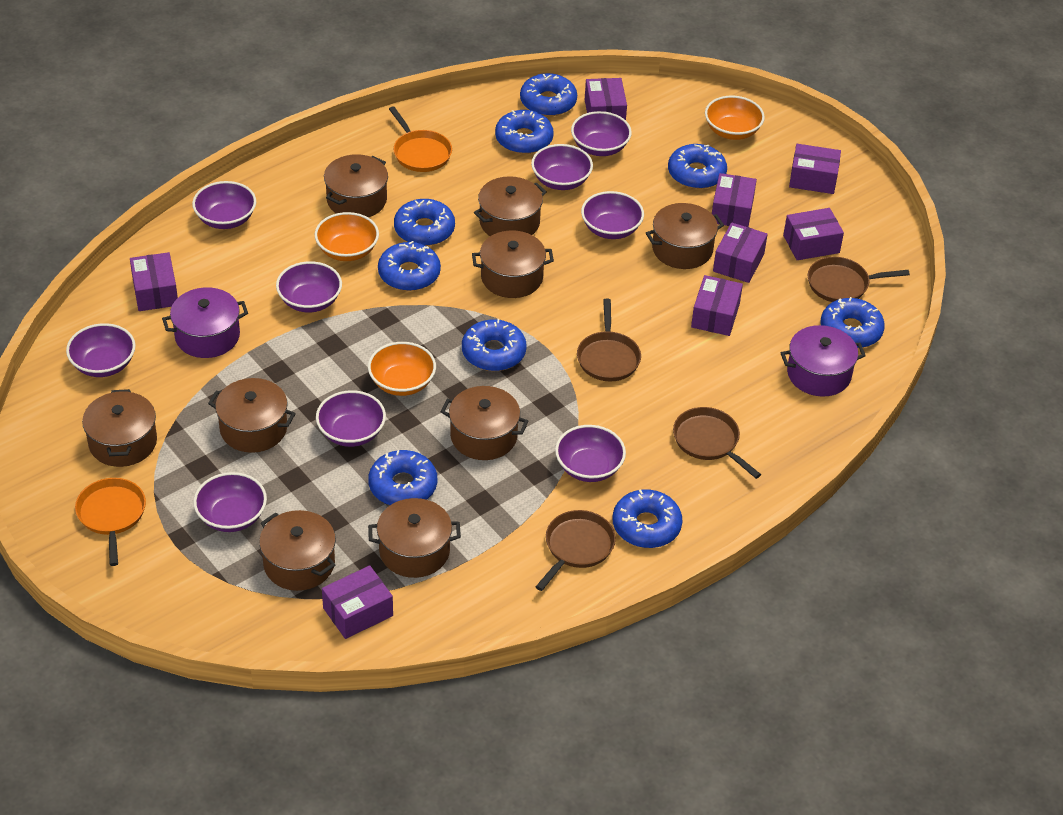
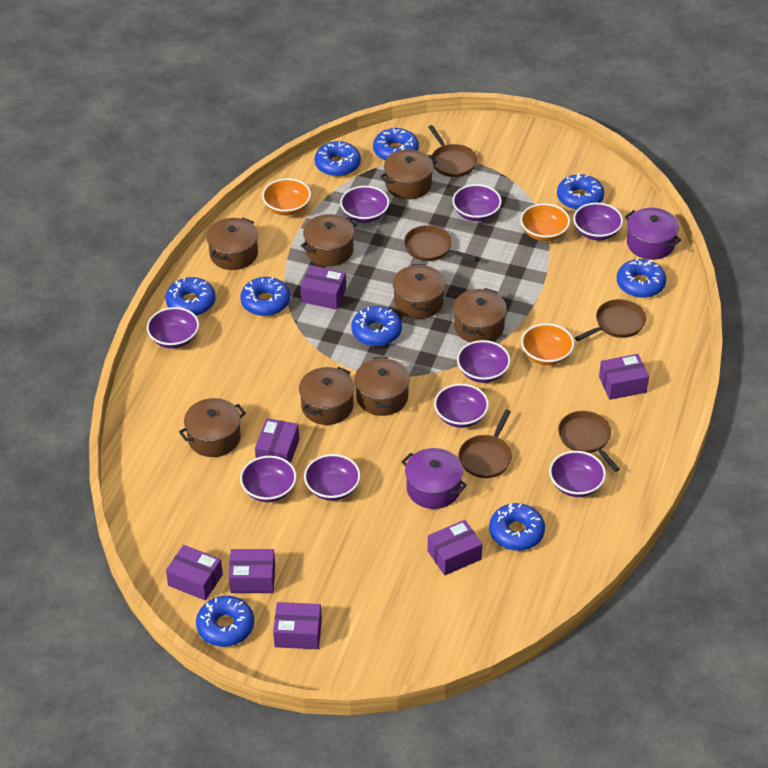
brown pan: [536,510,616,591] [577,298,641,381] [673,407,761,479] [808,257,910,302] = 4 -> [404,225,477,262] [428,125,477,177] [459,410,512,478] [558,411,620,472] [575,299,646,341] = 5
brown pot: [82,389,157,467] [208,378,296,453] [259,510,336,591] [324,154,388,217] [368,498,461,578] [441,386,528,460] [472,231,554,298] [474,176,546,236] [646,203,724,269] = 9 -> [179,398,246,457] [207,218,258,270] [299,367,354,425] [301,214,357,266] [354,357,410,416] [380,149,437,199] [393,264,446,319] [453,288,507,343] = 8
orange pan: [75,478,146,566] [389,106,452,172] = 2 -> none = 0
purple box: [130,252,178,311] [322,565,393,639] [585,78,627,120] [691,275,743,336] [712,173,757,227] [713,223,768,283] [783,208,844,260] [789,144,841,194] = 8 -> [166,545,223,600] [229,549,275,593] [255,418,299,463] [273,602,322,649] [300,266,346,310] [428,520,482,575] [599,354,649,400] = 7

